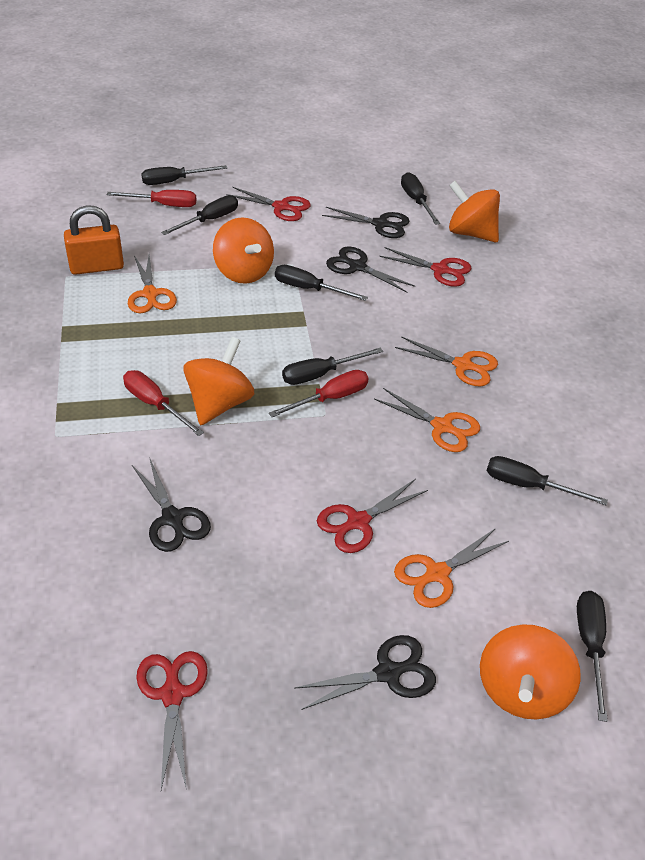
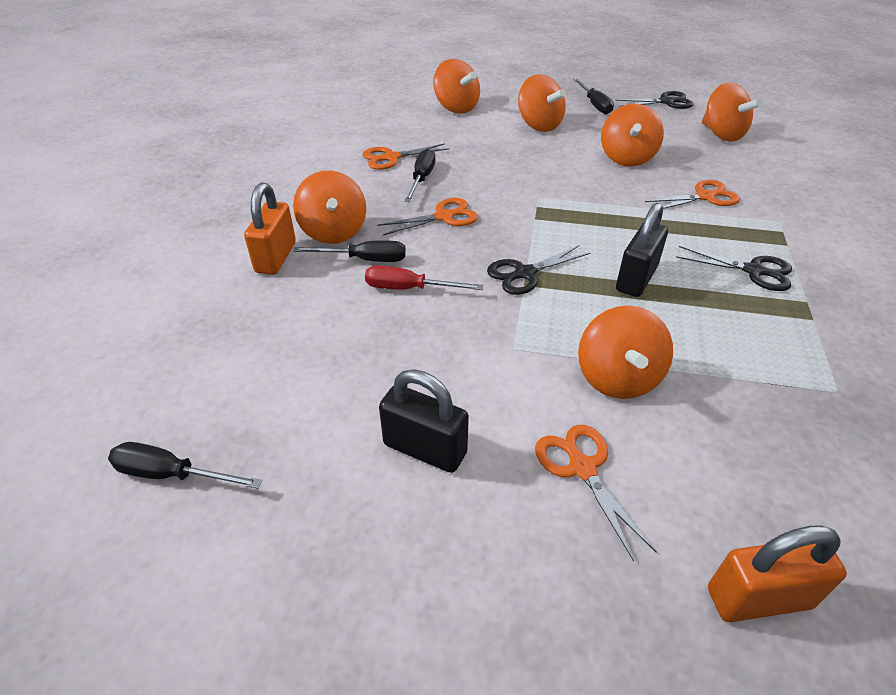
black padlock: none = 0 -> [379,369,469,473] [616,203,668,297] = 2
black scissors: [132,457,211,552] [294,635,436,710] [322,207,409,238] [326,247,415,293] = 4 -> [487,245,590,295] [615,91,694,109] [676,246,792,291] = 3
black screwdriver: [141,165,227,185] [161,195,238,235] [275,265,368,301] [282,348,383,385] [401,172,440,225] [487,456,608,505] [577,591,608,722] = 7 -> [108,442,262,489] [293,241,406,262] [405,149,435,202] [573,78,614,114] = 4
orange padlock: [64,205,124,275] = 1 -> [244,182,296,275] [708,525,847,622] = 2
orange spinning top: [183,337,254,425] [213,217,274,284] [449,181,500,243] [480,624,581,720] = 4 -> [293,171,366,244] [433,59,480,114] [518,74,566,132] [578,306,673,399] [601,104,664,166] [702,83,762,142] = 6
red scissors: [136,651,208,790] [226,187,311,221] [317,479,428,553] [379,247,472,287] = 4 -> none = 0
red screwdriver: [107,190,196,207] [123,370,204,436] [269,370,369,417] = 3 -> [365,265,484,290] = 1

